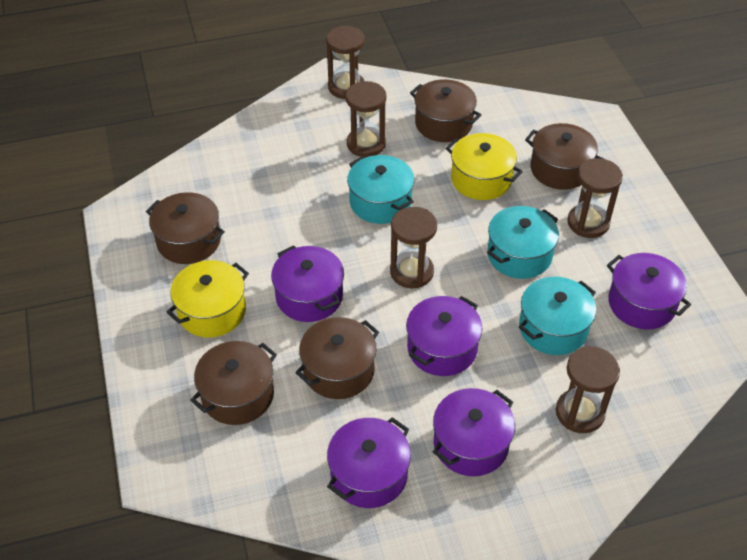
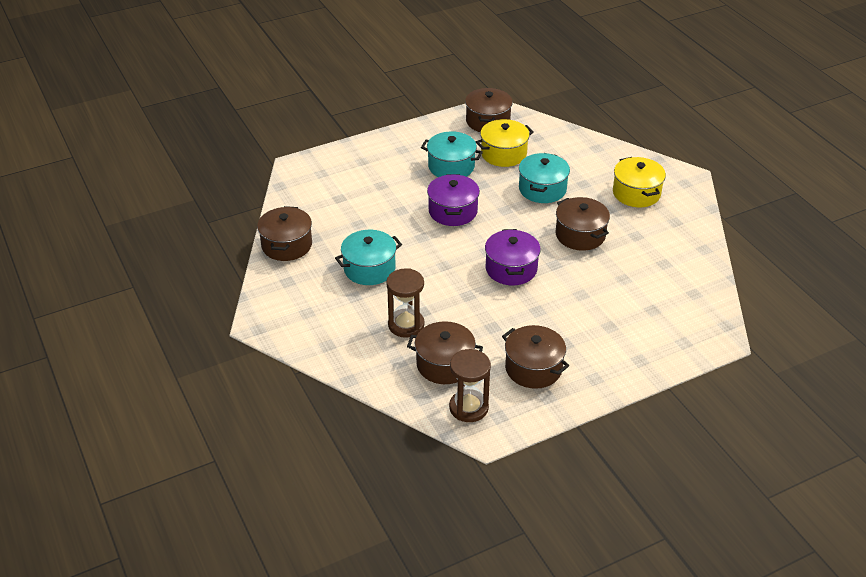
brown hourglass: [326,26,365,99] [345,81,386,157] [390,207,437,288] [556,346,620,433] [567,158,623,238] = 5 -> [386,268,425,338] [449,349,491,422] = 2
purple pot: [271,245,344,322] [327,417,411,508] [406,296,482,376] [433,388,515,476] [607,253,691,329] = 5 -> [427,174,480,226] [485,229,541,286] = 2

